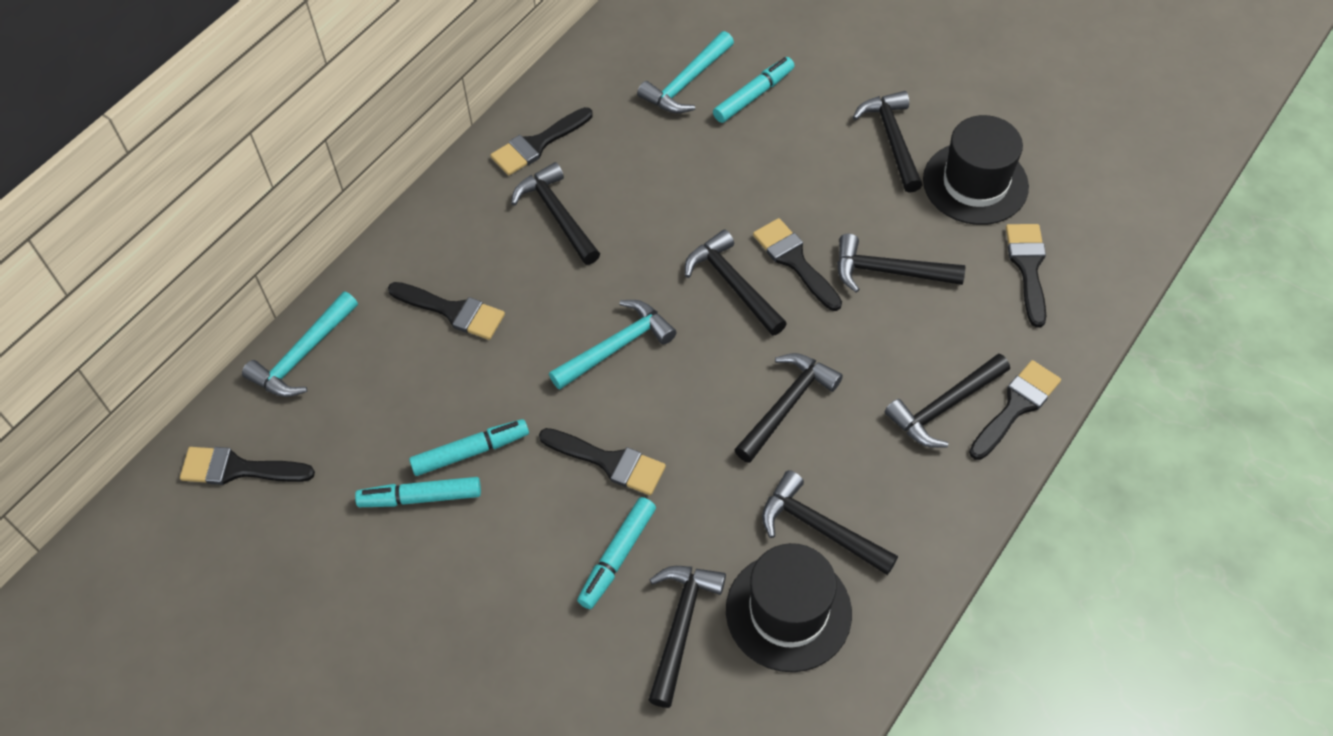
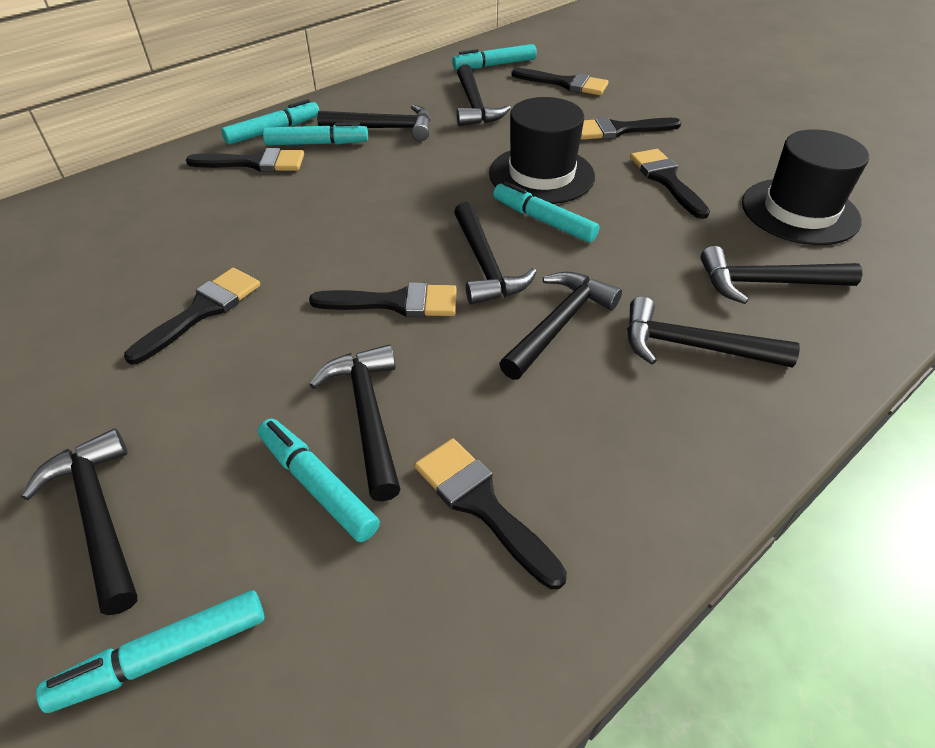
turquoise hammer: [242,291,358,397] [549,300,677,390] [637,31,734,114] = 3 -> none = 0
turquoise marker: [355,477,481,507] [409,419,529,476] [577,497,656,609] [713,57,794,123] = 4 -> [36,590,264,713] [221,99,320,145] [257,418,380,542] [263,122,368,145] [452,44,537,70] [493,181,599,242] = 6

